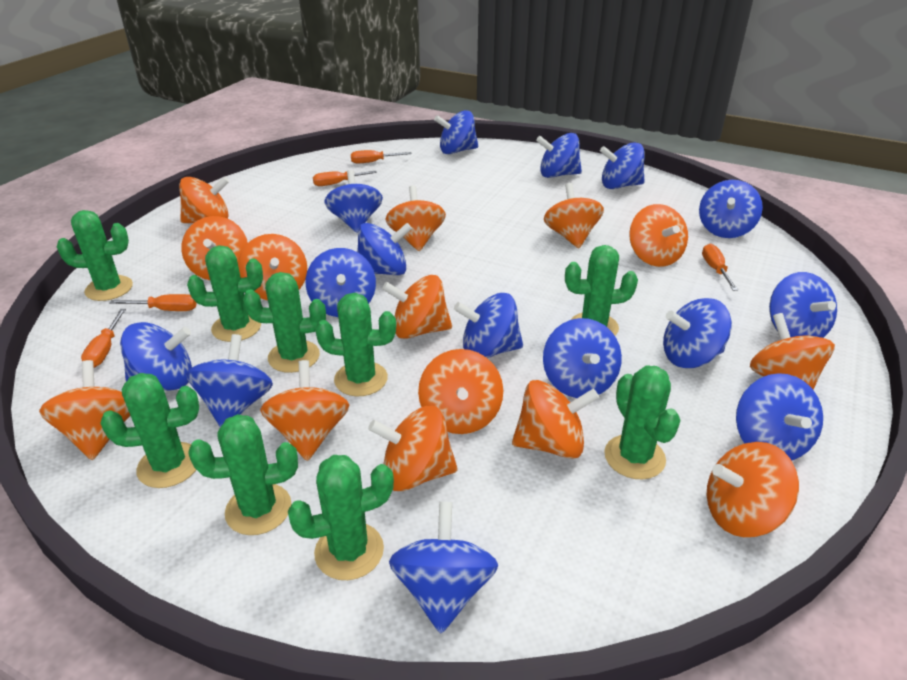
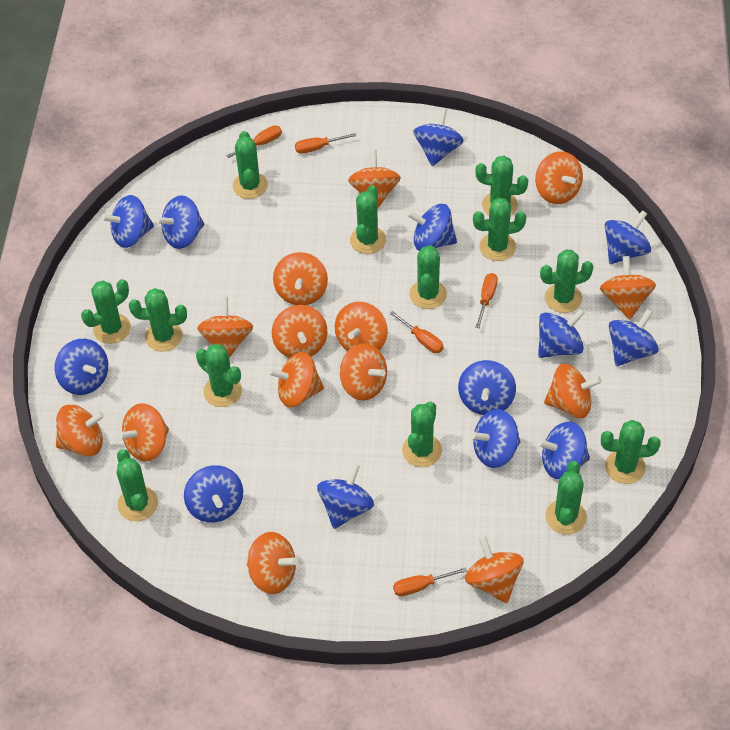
blue spinning top: [120,322,192,391] [186,334,273,427] [306,248,376,317] [324,170,383,233] [357,223,412,275] [389,502,498,633] [434,110,478,154] [454,293,523,358] [536,133,582,178] [543,318,622,398] [600,142,645,189] [663,298,732,368] [699,180,763,238] [736,373,823,461] [769,272,837,338] = 15 -> [55,339,108,395] [101,195,154,248] [156,195,204,249] [184,465,243,522] [317,463,374,529] [407,204,457,251] [413,107,464,166] [458,360,516,415] [470,409,520,468] [538,308,585,358] [538,422,590,479] [604,210,651,264] [609,309,659,366] = 13
green cactus: [57,210,133,301] [100,373,199,488] [187,245,263,342] [188,414,298,535] [243,272,326,373] [288,455,394,580] [315,293,396,396] [565,245,638,336] [604,365,680,480] = 9 -> [81,279,131,344] [117,449,158,521] [129,288,187,352] [196,344,242,407] [233,131,268,199] [350,185,386,254] [402,402,442,467] [410,245,447,309] [473,198,526,261] [475,156,528,216] [540,249,594,313] [545,461,587,535] [601,420,661,484] = 13

